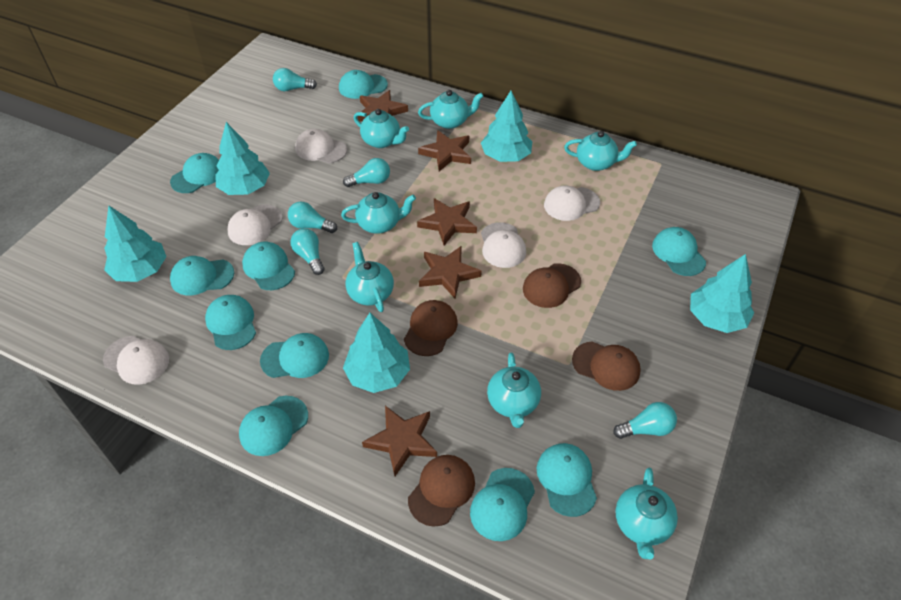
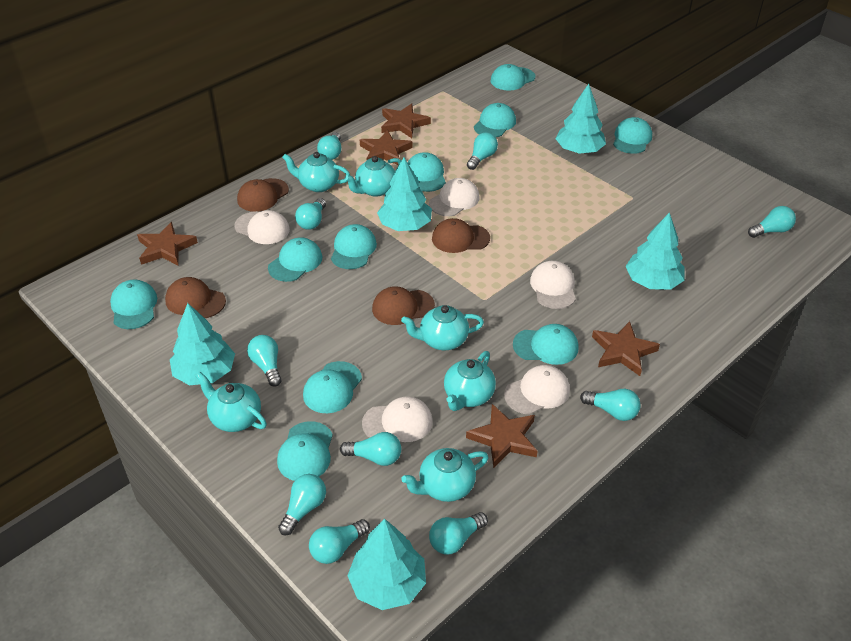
turquoise light bulb: [273,68,317,91] [288,202,337,233] [290,229,324,275] [343,158,390,187] [613,402,677,439] = 5 -> [247,335,282,387] [278,474,326,536] [295,198,326,230] [309,519,370,564] [317,132,341,160] [340,432,401,466] [429,512,488,555] [467,132,498,170] [580,389,641,421] [748,206,796,238] = 10
turquoise teapot: [341,192,416,234] [346,242,394,312] [354,109,409,148] [418,90,483,129] [487,352,541,428] [564,131,637,171] [616,468,678,560] = 7 -> [196,372,267,432] [282,152,350,192] [344,156,401,197] [401,305,484,350] [401,448,488,502] [444,351,496,411] = 6

